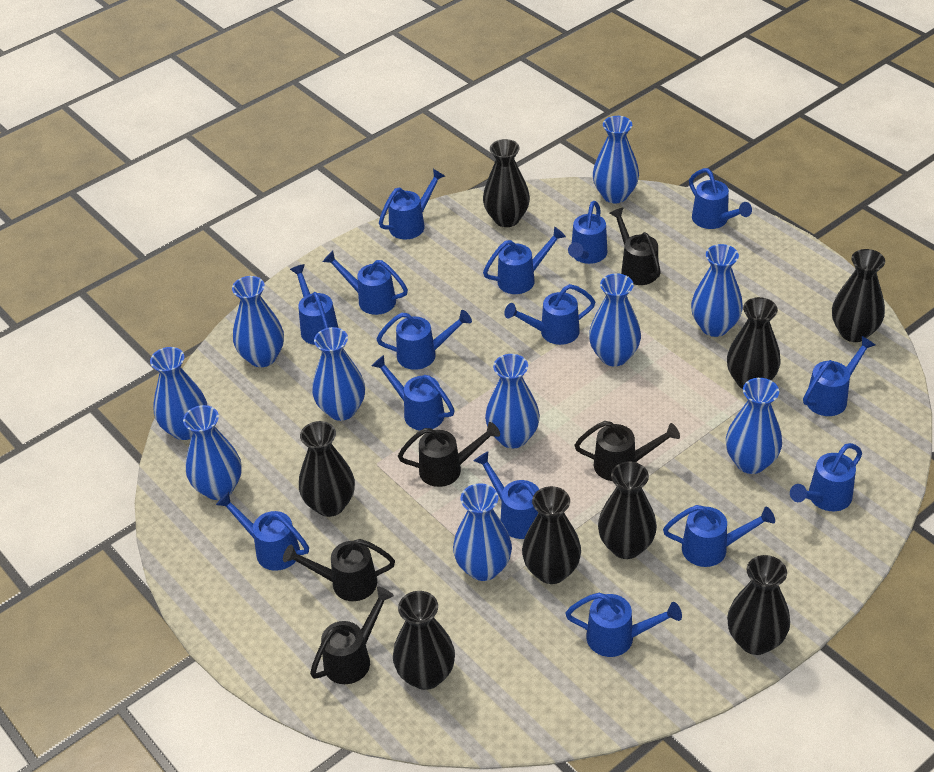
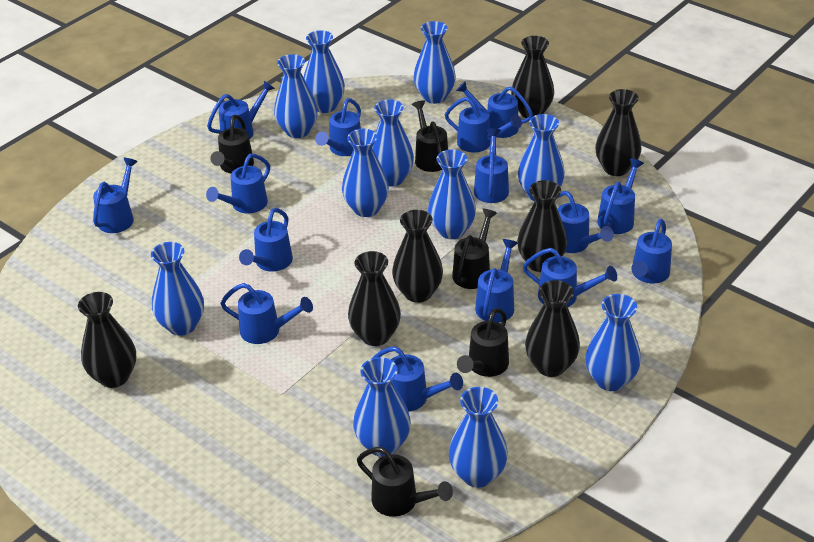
black vase: [299,421,355,517] [393,591,455,690] [483,139,530,227] [522,486,581,584] [598,461,657,559] [727,297,781,389] [727,555,790,655] [832,249,885,342] = 8 -> [78,292,136,388] [348,251,401,346] [392,210,443,303] [511,36,554,118] [517,180,567,272] [525,280,580,377] [595,89,642,176] = 7
blue vase: [150,347,207,440] [183,405,242,500] [232,276,284,367] [312,327,365,421] [453,483,512,581] [485,354,540,448] [589,273,641,366] [593,116,639,203] [691,244,743,337] [726,378,782,474] = 10 -> [151,242,204,336] [274,54,318,138] [304,30,345,113] [342,129,389,217] [353,357,411,457] [372,99,414,186] [414,21,456,104] [428,149,476,239] [449,387,508,488] [518,114,565,201] [585,294,641,391] = 11

